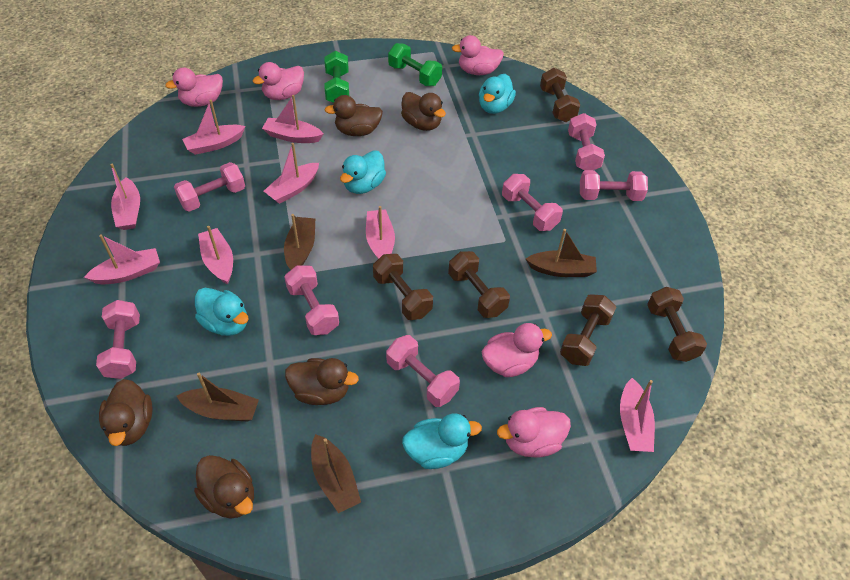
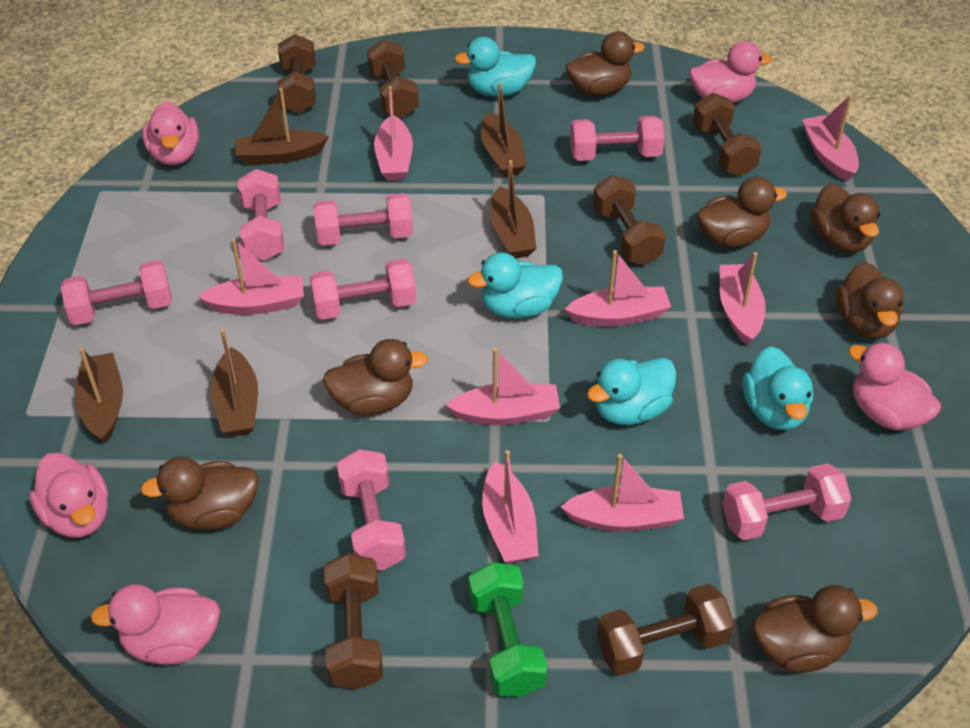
brown boat: [177,373,259,422] [284,214,315,270] [311,434,361,513] [526,229,597,277] = 4 -> [75,348,123,444] [211,329,258,437] [235,88,329,165] [481,83,527,177] [490,160,536,258] = 5
brown duck: [99,379,153,446] [194,455,254,519] [285,358,359,405] [325,95,383,136] [401,92,446,131] = 5 -> [141,457,259,530] [323,339,428,415] [565,31,645,96] [696,177,787,248] [752,585,877,673] [810,183,880,253] [836,262,904,339] = 7
brown dumbbell: [373,254,433,320] [448,251,510,318] [540,68,580,122] [560,294,616,366] [647,287,707,362] = 5 -> [277,34,316,113] [324,553,383,690] [367,39,419,118] [593,175,666,265] [597,584,734,676] [693,93,762,176] = 6
green dumbbell: [324,51,349,103] [388,43,442,86] = 2 -> [469,562,548,697] = 1

